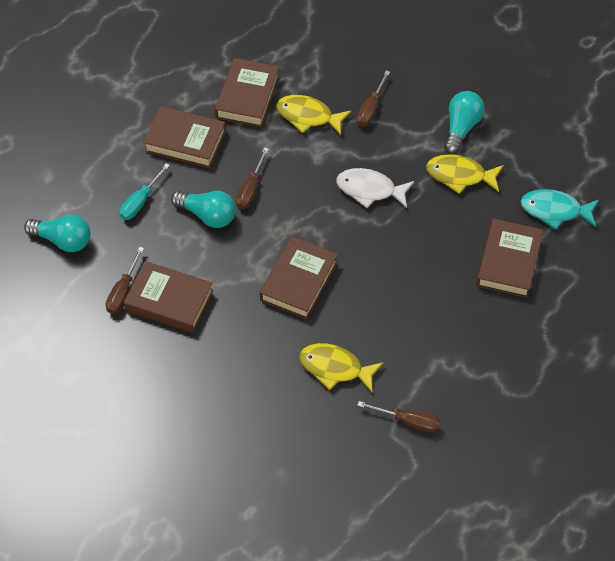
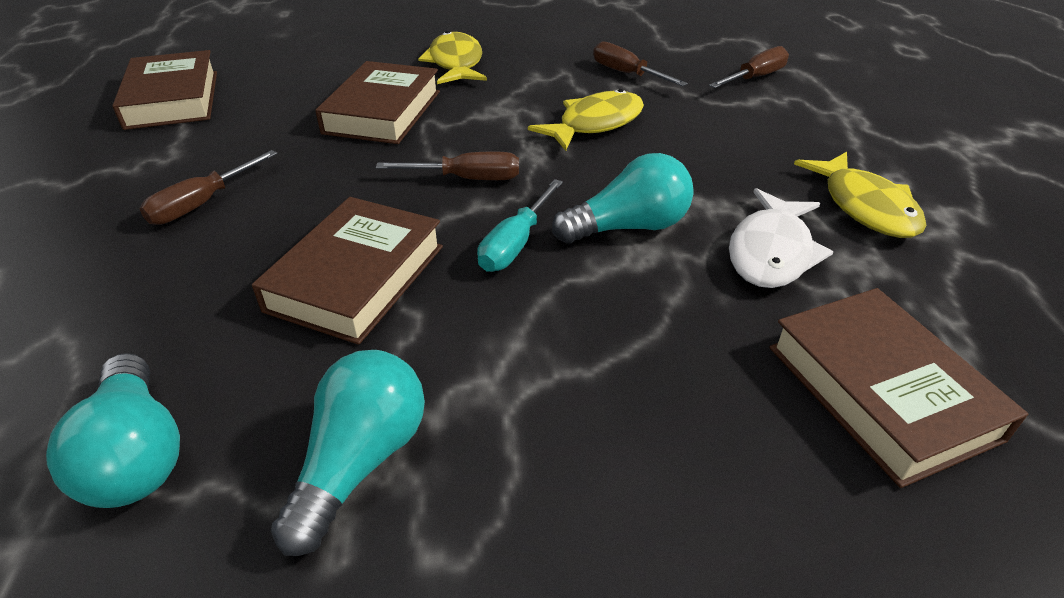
brown book: [123,261,214,333] [143,106,226,168] [215,58,280,127] [260,236,338,319] [476,219,543,298] = 5 -> [112,50,217,130] [252,197,443,345] [315,61,440,144] [769,288,1028,488] = 4
turquoise fish: [521,189,599,230] = 1 -> none = 0

